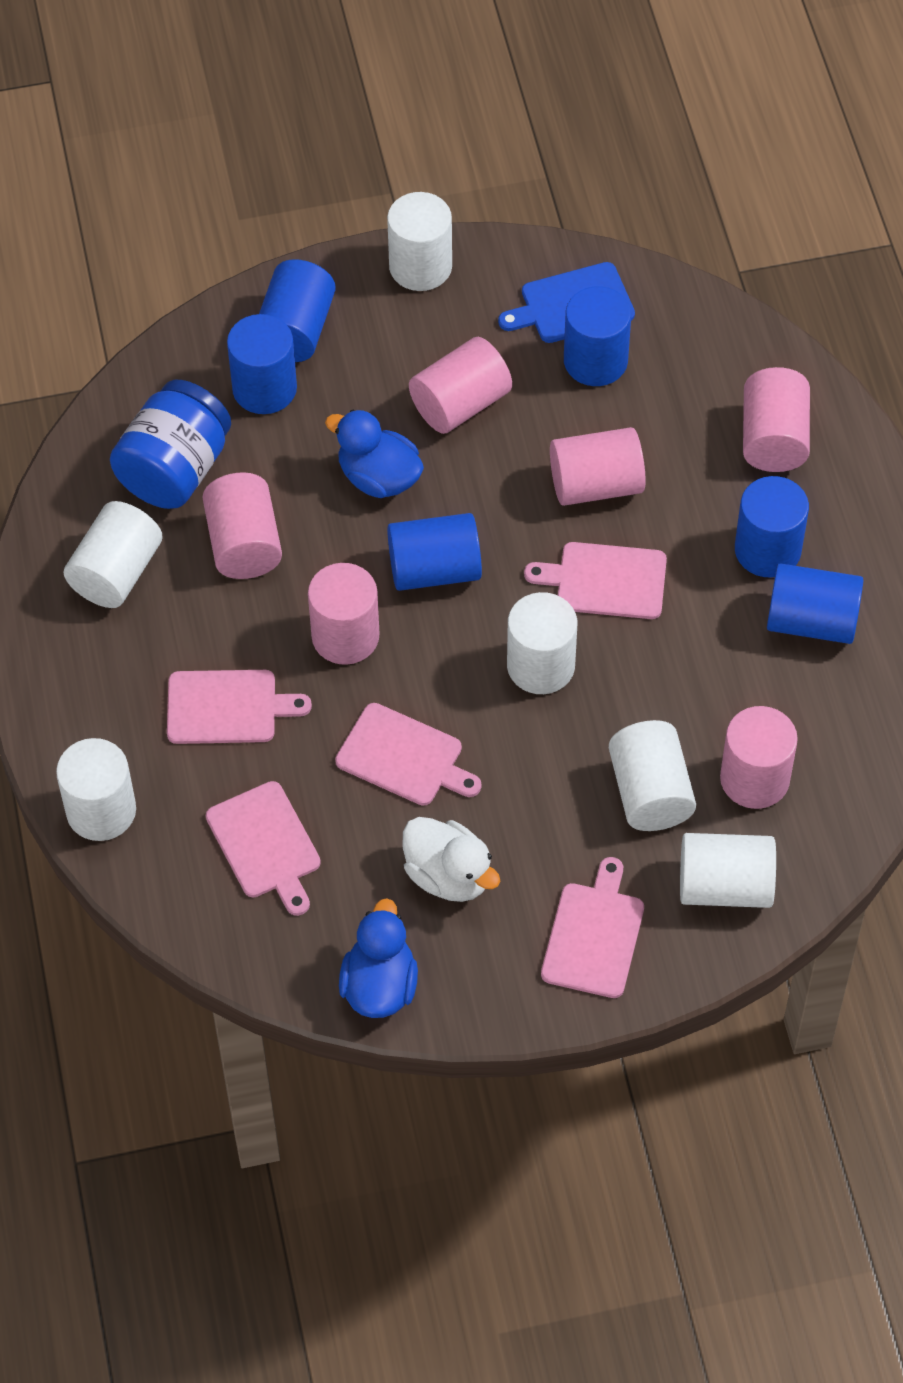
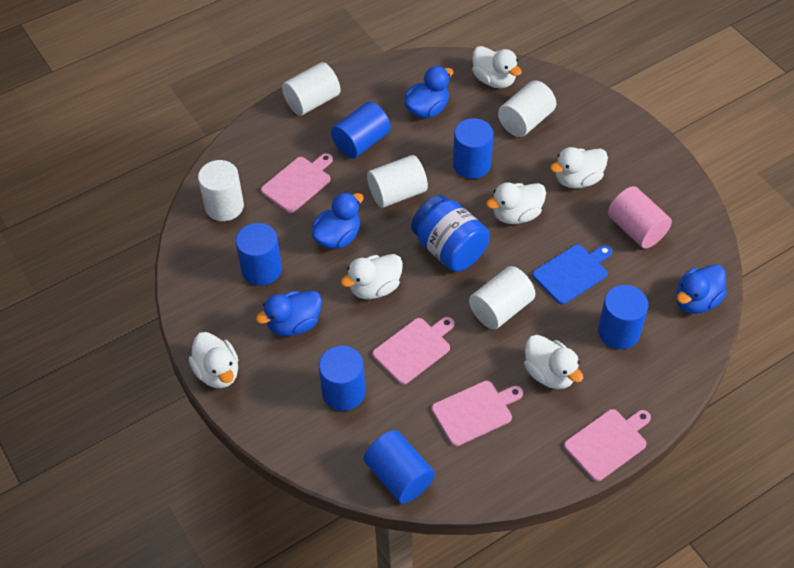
blue duck: [325,410,424,498] [339,898,418,1018] = 2 -> [256,291,322,336] [311,192,364,249] [404,66,453,118] [676,264,727,314] = 4
pink cutting board: [167,670,312,744] [206,781,321,916] [335,703,481,806] [524,542,667,619] [541,857,644,998] = 5 -> [261,153,333,213] [372,317,455,385] [432,381,523,446] [564,409,651,481] = 4
pink cylinder: [203,472,282,579] [308,563,379,665] [409,337,512,434] [550,427,646,506] [720,706,798,809] [743,367,810,472] = 6 -> [608,186,672,249] = 1
white cylinder: [56,738,136,841] [64,501,163,608] [387,192,452,291] [507,592,577,694] [609,720,696,831] [680,833,776,908] = 6 -> [198,160,244,221] [282,62,341,116] [367,155,428,208] [469,266,535,330] [498,80,556,137] = 5
white duck: [403,817,500,902] = 1 -> [189,332,238,388] [341,254,403,299] [472,46,522,88] [486,183,546,224] [524,335,583,389] [550,147,608,189] = 6

